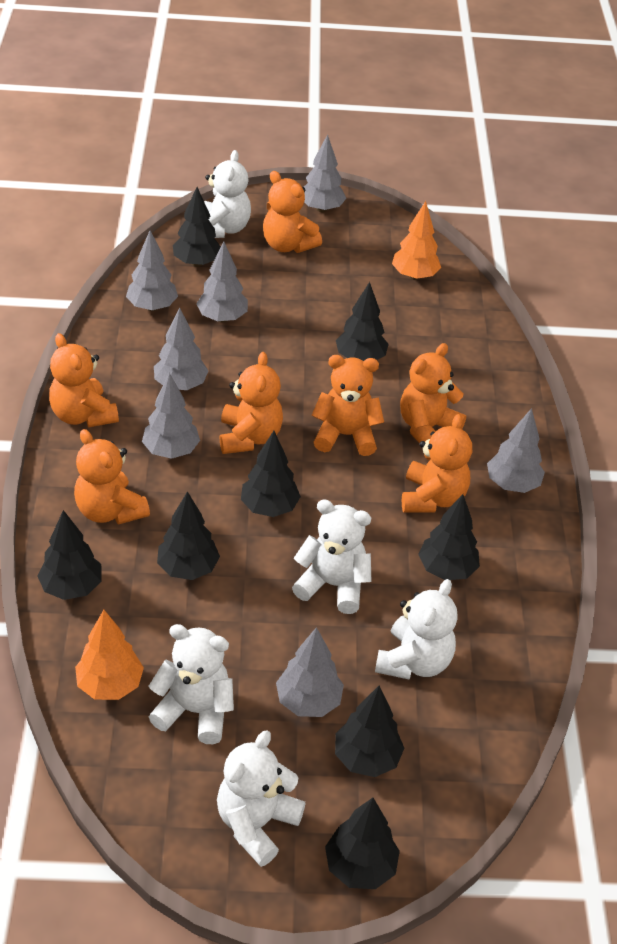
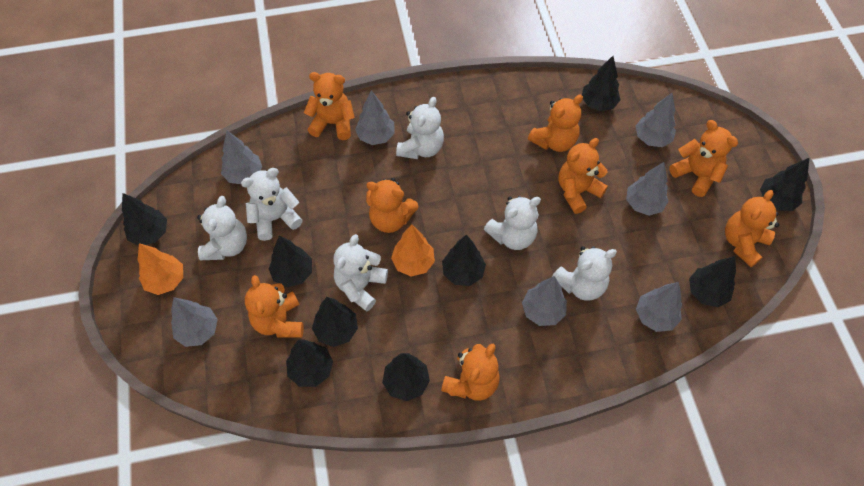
black tree: [37,510,101,600] [157,491,220,580] [173,187,221,267] [241,431,301,517] [325,798,400,889] [335,686,404,777] [336,282,389,361] [418,494,480,580] = 8 -> [122,193,167,246] [268,235,312,287] [286,340,333,387] [312,297,358,347] [382,353,430,401] [442,235,486,286] [582,56,620,111] [689,256,736,307] [760,158,809,211] = 9
orange teddy bear: [49,333,119,428] [74,429,150,525] [219,352,283,454] [263,171,322,253] [311,355,384,456] [400,343,466,443] [402,414,472,513] = 7 -> [245,275,304,337] [304,72,355,140] [366,178,419,233] [441,344,500,401] [528,95,583,152] [558,138,608,214] [669,120,738,197] [725,190,779,267] = 8
white teddy bear: [149,624,234,744] [204,150,251,238] [217,730,306,867] [292,499,371,614] [375,579,458,680] = 5 -> [197,196,247,260] [241,168,303,241] [333,234,388,311] [396,97,444,159] [484,196,541,250] [552,246,617,301] = 6

